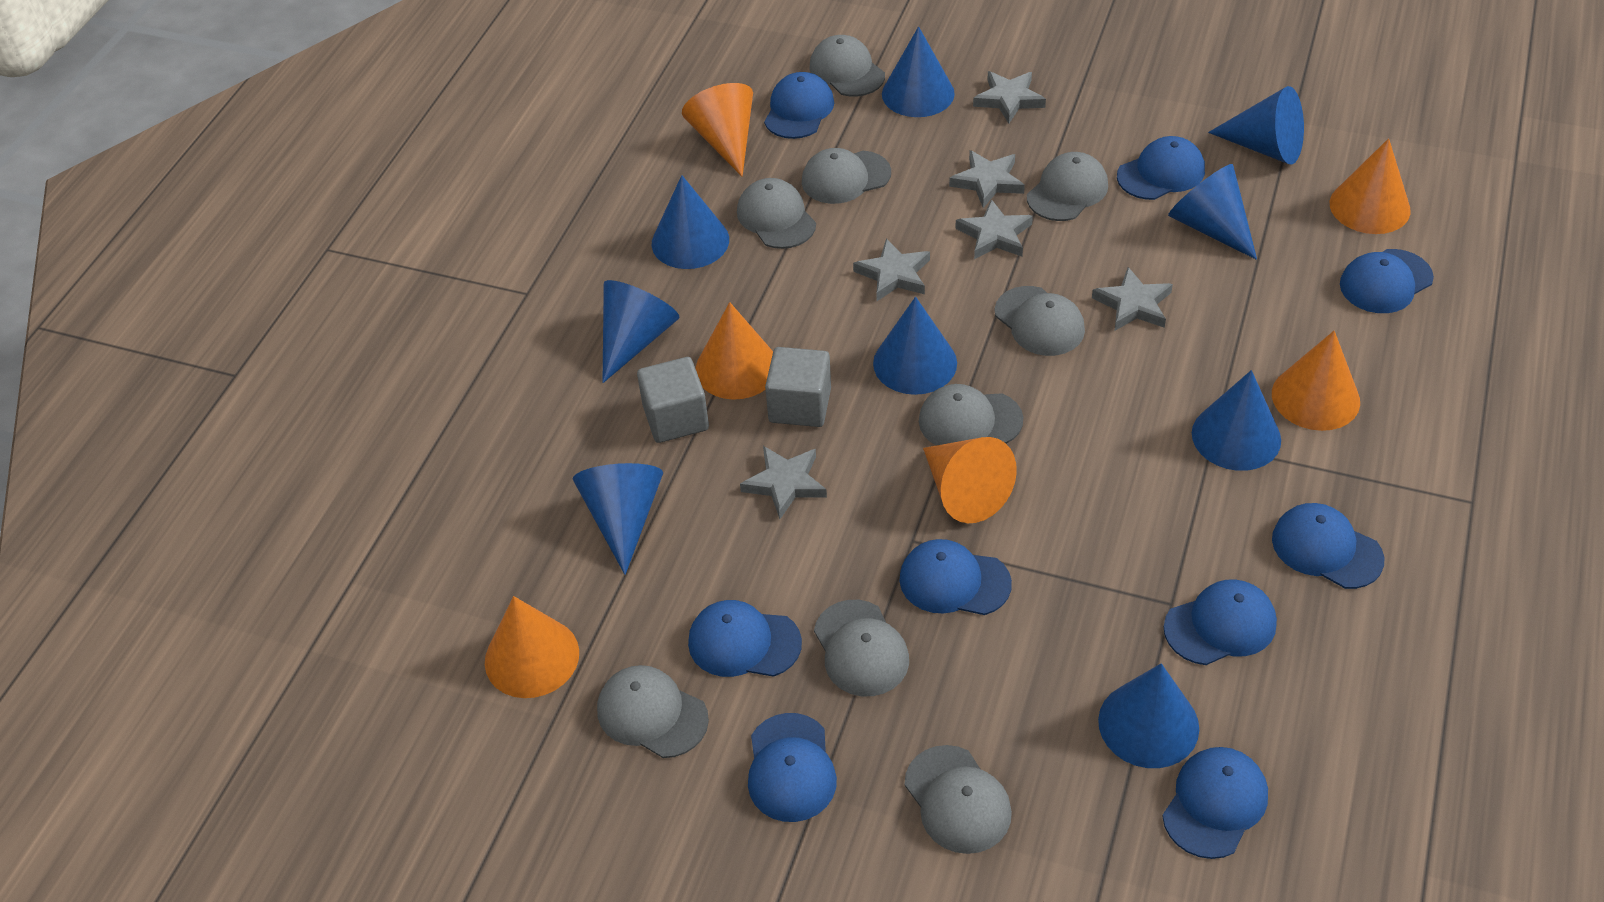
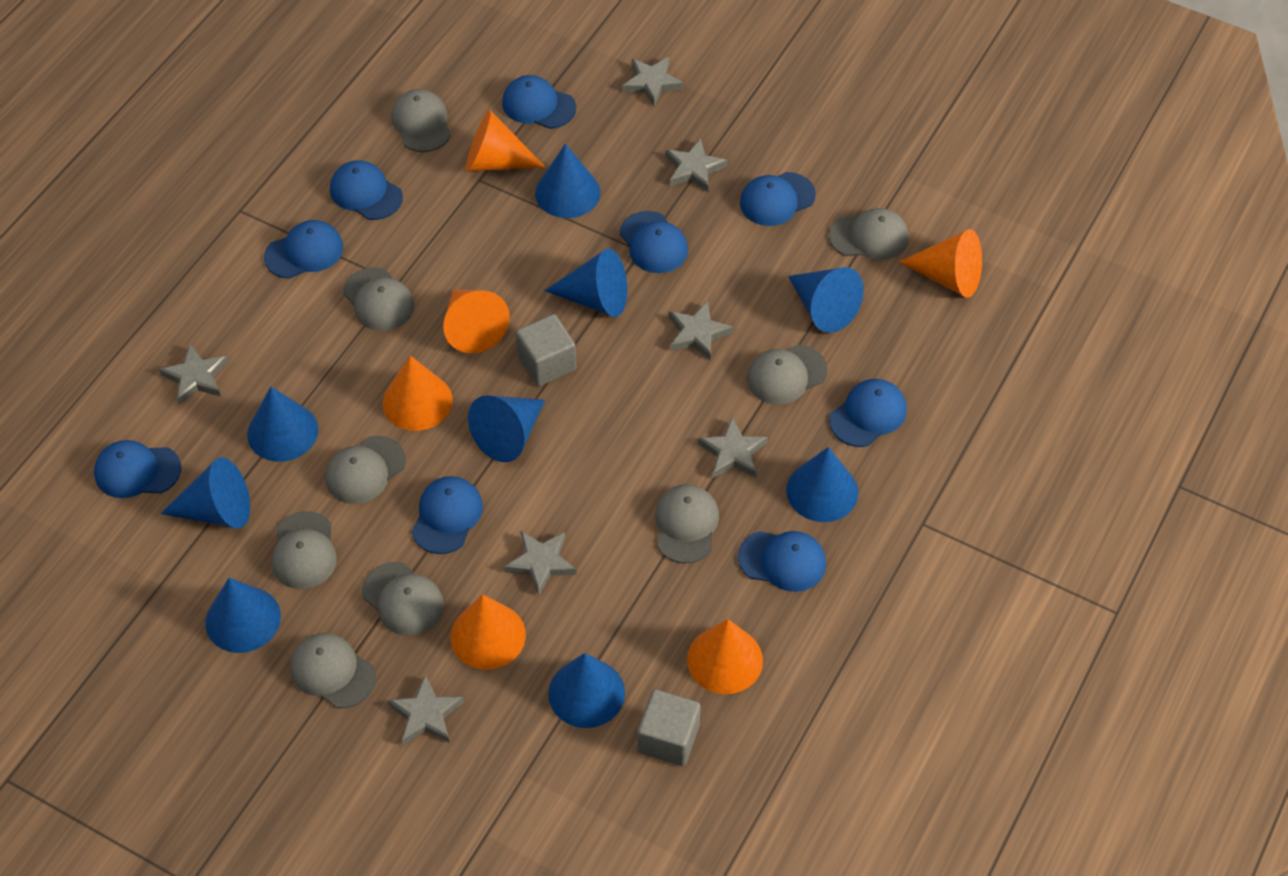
grey star: [740,446,827,519] [853,238,930,301] [949,150,1025,208] [955,199,1033,259] [973,71,1046,123] [1092,267,1173,331] = 6 -> [159,344,229,404] [388,674,464,745] [504,531,577,596] [622,57,684,107] [665,138,727,192] [669,301,733,360] [698,417,768,478] = 7

